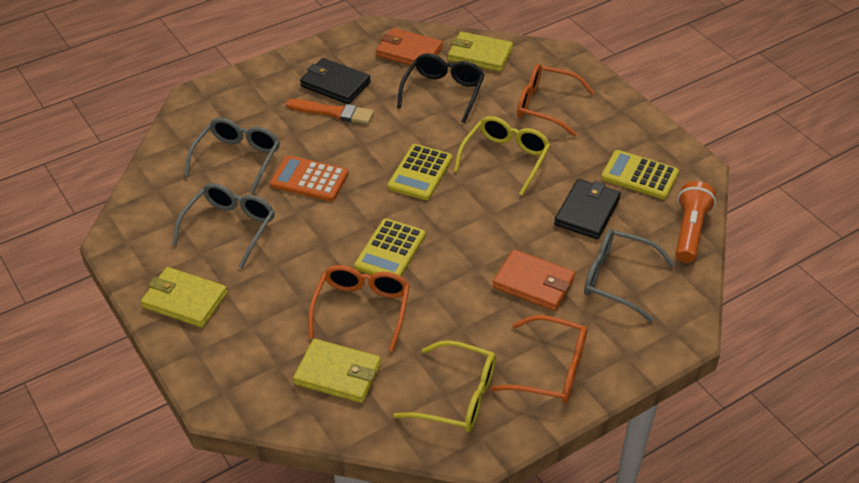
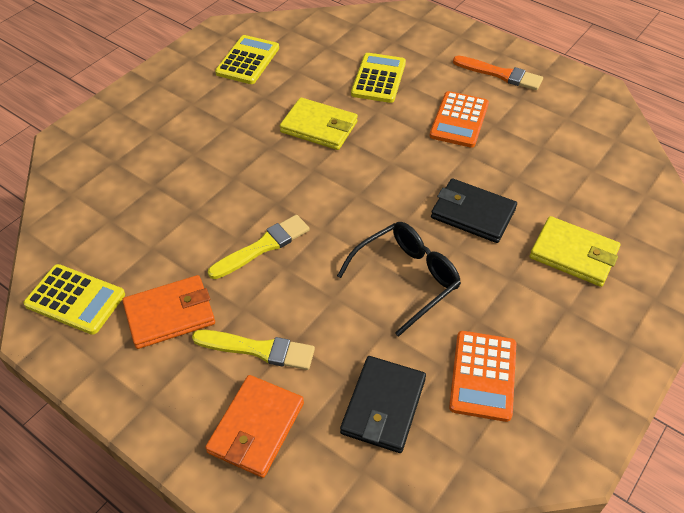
grey glasses: [172,183,275,268] [184,118,280,194] [584,229,675,322] = 3 -> none = 0
orange calculator: [270,155,348,201] = 1 -> [429,91,489,148] [449,331,516,422] = 2
orange flashlight: [676,181,716,263] = 1 -> none = 0
orange glasses: [308,265,410,352] [490,315,587,404] [517,64,595,136] = 3 -> none = 0
yellow brush: none = 0 -> [192,330,315,370] [208,215,310,279] = 2
yellow glasses: [394,340,496,433] [454,116,551,196] = 2 -> none = 0
yellow wallet: [141,267,227,328] [293,339,381,403] [448,32,513,72] = 3 -> [280,97,358,150] [530,216,620,287] = 2

